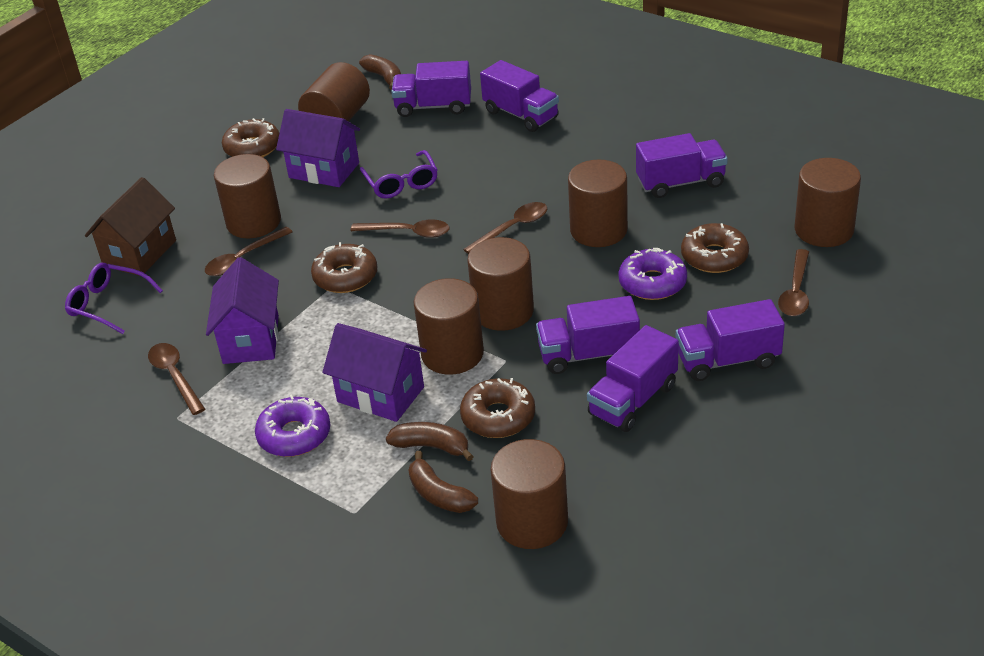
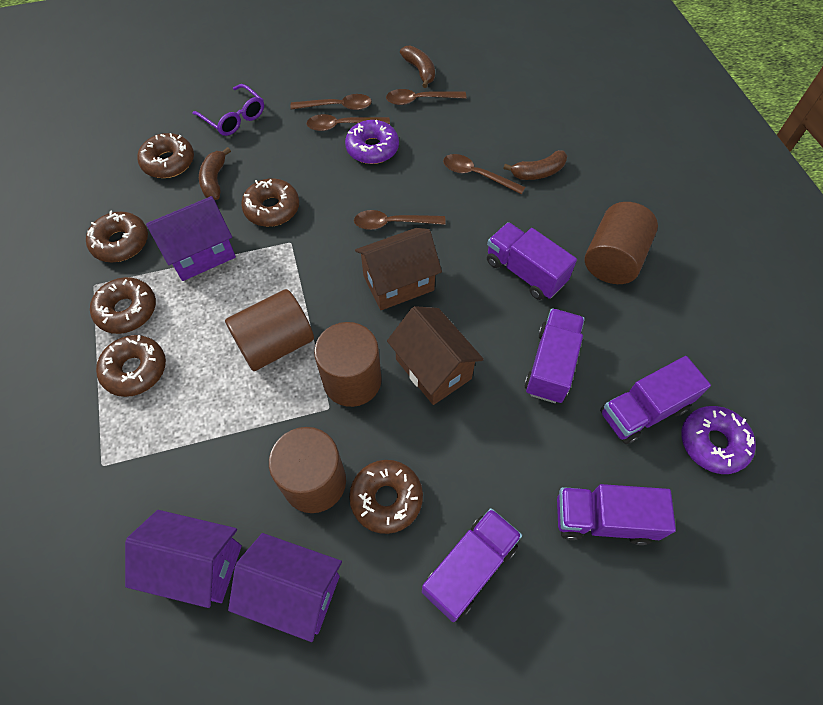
brown cylinder: [214,154,281,239] [298,62,370,122] [413,278,484,375] [467,237,534,331] [490,439,568,549] [568,160,628,247] [795,158,861,247] = 7 -> [225,289,314,371] [269,427,346,513] [314,322,382,407] [585,202,658,284] = 4
brown donut: [222,118,279,157] [311,242,377,293] [460,378,535,438] [681,223,749,273] = 4 -> [86,211,148,262] [90,277,156,334] [96,335,166,397] [137,133,194,178] [241,178,299,227] [349,460,423,534] = 6
brown house: [85,177,176,276] = 1 -> [355,228,442,310] [387,306,484,405] = 2
purple glasses: [65,263,163,334] [360,150,438,199] = 2 -> [192,84,264,136] = 1
purple truck: [391,61,471,117] [480,60,559,132] [536,296,640,374] [587,325,679,432] [636,133,728,198] [676,299,785,381] = 6 -> [422,508,522,622] [487,222,577,300] [524,308,585,403] [557,484,676,545] [600,356,711,444] = 5

